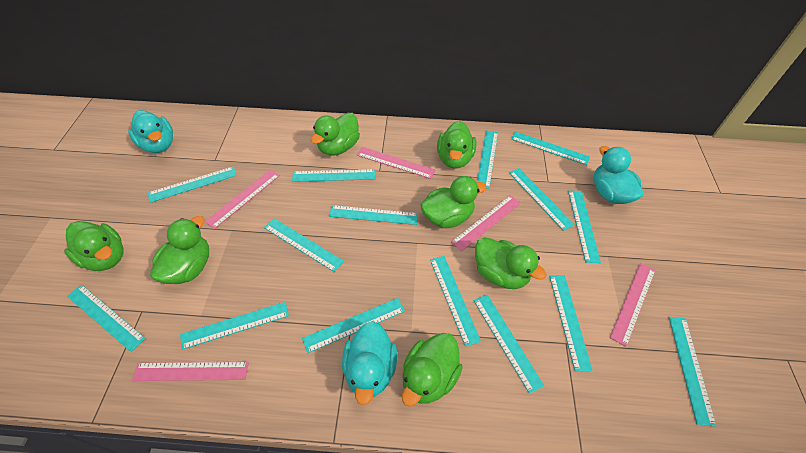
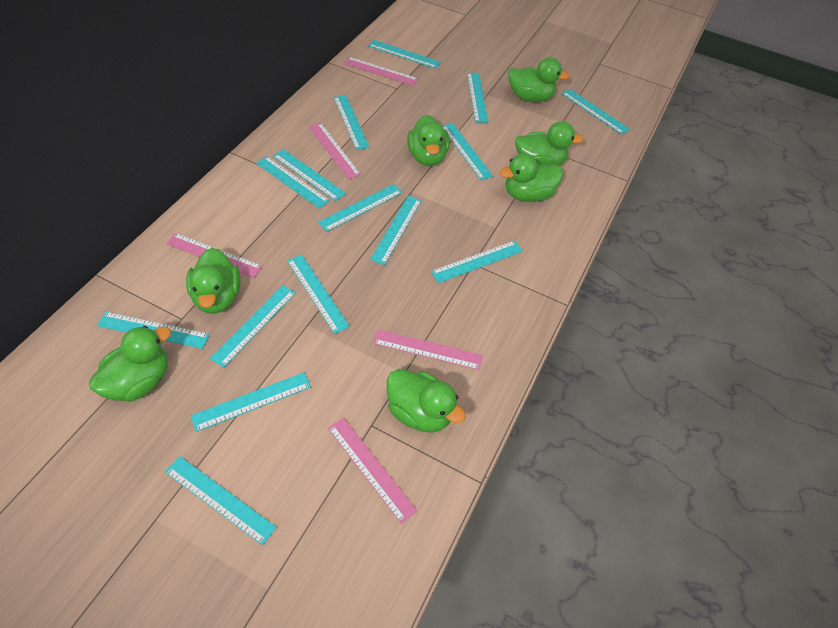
turquoise duck: [128,110,173,153] [342,321,397,405] [594,146,643,204] = 3 -> none = 0

